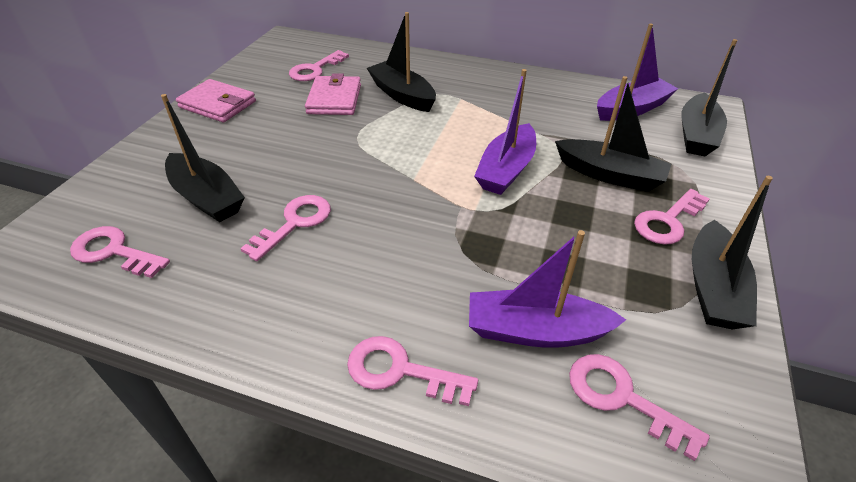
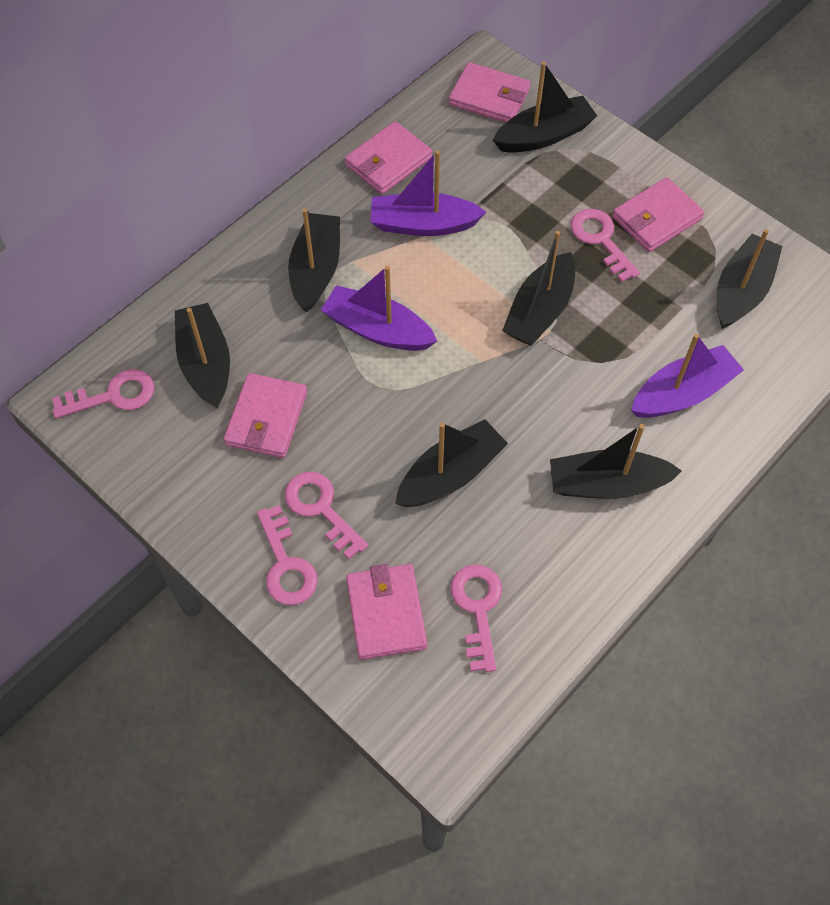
black boat: [161,94,245,222] [367,12,436,112] [555,76,671,192] [681,39,737,156] [692,176,773,329] = 5 -> [175,303,230,408] [288,208,340,313] [395,419,508,507] [493,62,597,153] [502,231,575,346] [550,424,682,499] [717,229,783,329] = 7
pink key: [70,226,170,278] [240,195,331,261] [289,50,349,81] [347,336,478,406] [569,354,710,461] [634,189,709,245] = 6 -> [52,369,154,418] [257,505,318,605] [285,472,368,559] [450,565,502,672] [571,209,640,282] = 5
pink wallet: [176,79,256,122] [305,73,361,115] = 2 -> [224,373,307,458] [345,121,432,194] [346,564,427,660] [449,62,531,123] [612,177,704,252] = 5

